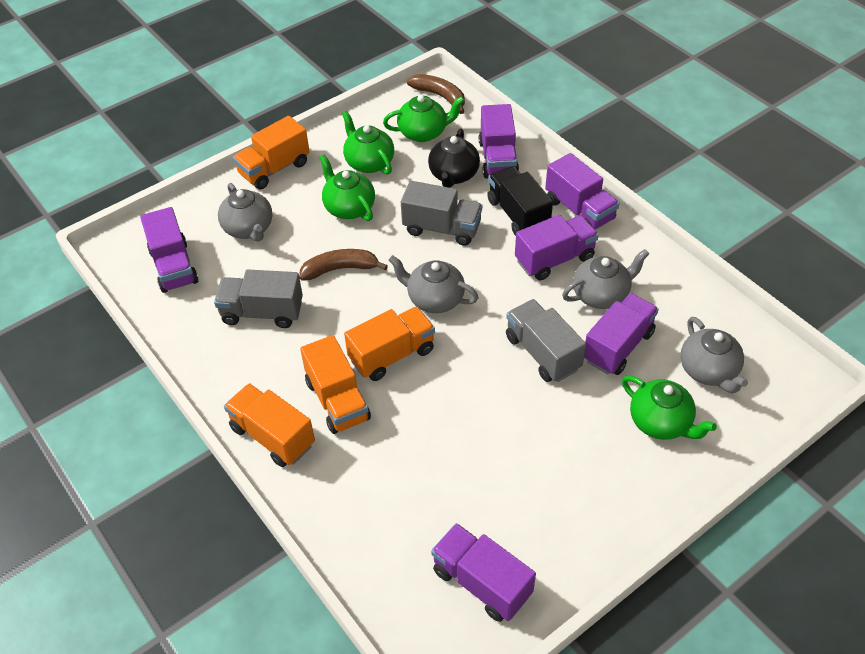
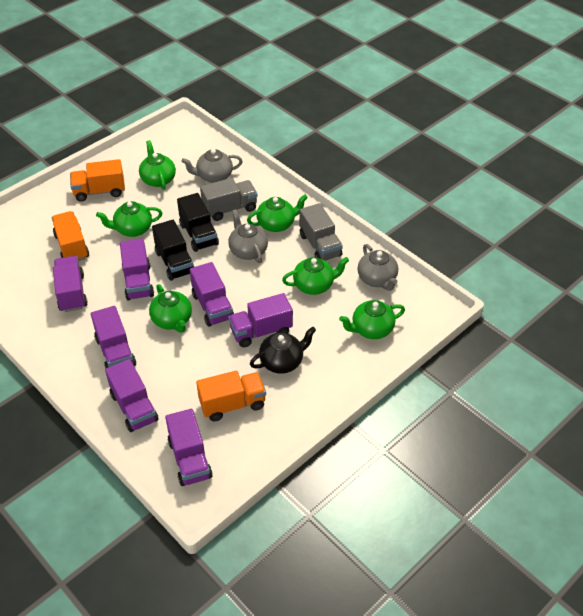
black truck: [487,166,553,236] = 1 -> [152,220,195,281] [177,193,219,252] = 2
brown banana: [299,249,388,281] [407,74,465,114] = 2 -> none = 0
green teapot: [319,155,375,221] [342,110,394,175] [383,95,465,142] [622,376,717,440] = 4 -> [96,201,162,237] [139,140,176,190] [149,284,192,333] [247,195,308,232] [282,257,349,295] [339,300,405,339] = 6
grey teapot: [218,183,272,242] [389,255,479,313] [562,249,649,309] [681,317,748,393] = 4 -> [182,149,243,183] [228,209,268,263] [357,244,398,291] = 3
grey truck: [214,270,303,328] [401,181,482,246] [506,299,586,382] = 3 -> [200,178,258,221] [299,203,343,261] = 2
orange truck: [224,383,315,467] [233,116,310,189] [300,335,371,434] [344,306,435,381] = 4 -> [52,211,89,261] [70,159,125,202] [196,371,266,421] = 3
purple truck: [140,207,198,293] [431,523,536,622] [479,104,519,178] [515,215,599,280] [545,153,619,229] [584,293,659,375] = 6 -> [53,256,88,312] [91,306,136,369] [105,359,159,432] [120,239,154,300] [165,409,213,486] [190,262,234,327] [228,293,293,347] = 7

